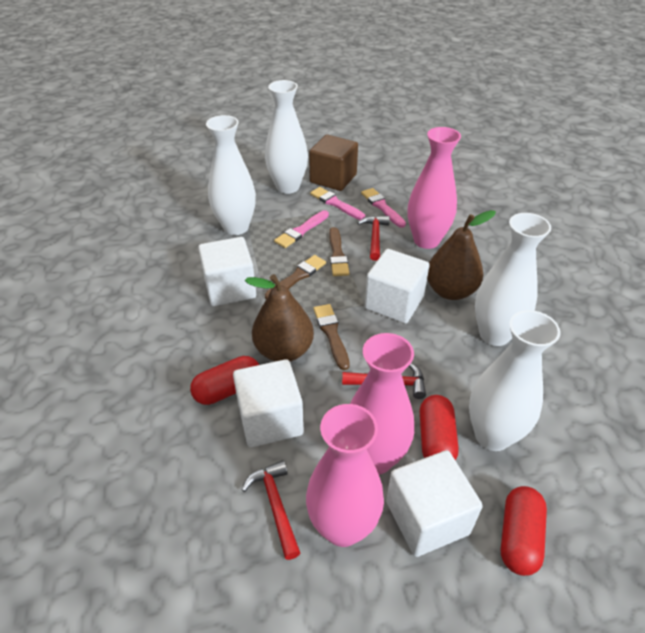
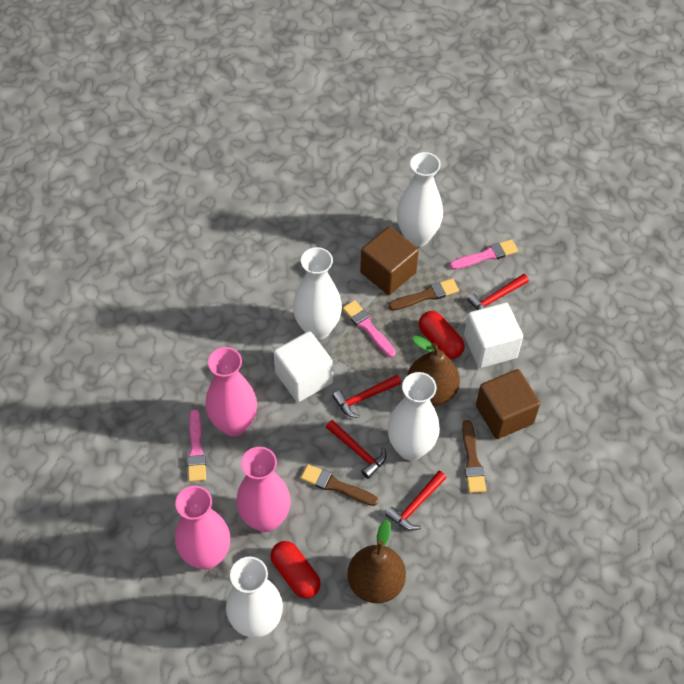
brown cube: [309,134,358,191] = 1 -> [360,226,419,295] [476,369,540,439] = 2
red capsule: [190,356,259,405] [420,395,459,461] [501,486,547,576] = 3 -> [270,541,321,598] [419,311,465,359] = 2
red hammer: [242,460,300,560] [342,363,426,399] [358,216,390,261] = 3 -> [326,420,387,479] [332,375,401,418] [385,471,446,531] [467,274,529,310] = 4
white cube: [198,237,256,306] [233,359,304,447] [365,249,430,324] [386,450,483,557] = 4 -> [274,331,333,402] [464,303,523,368] = 2

